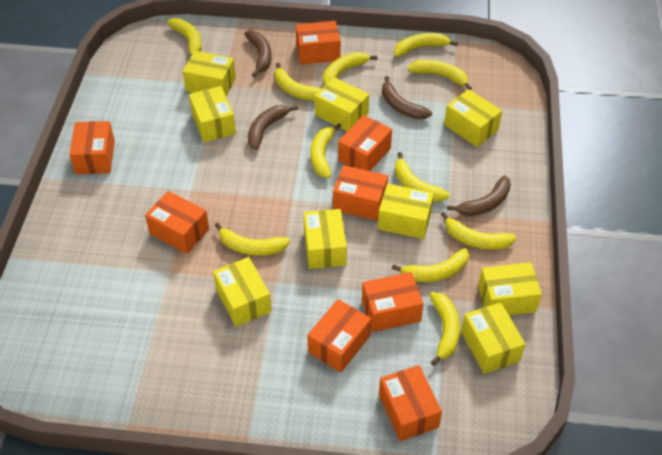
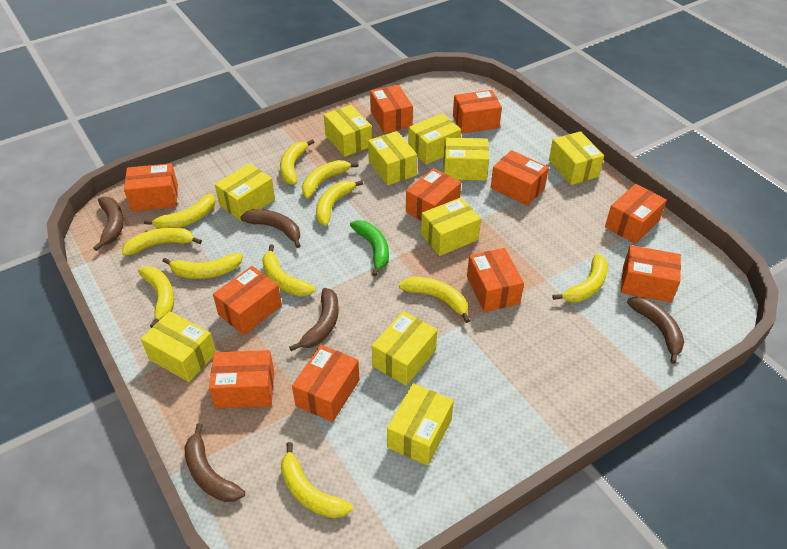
brown banana: [245,30,271,77] [248,105,298,150] [382,76,432,119] [447,175,511,216] = 4 -> [93,197,124,251] [185,423,245,502] [240,209,301,248] [289,288,339,351] [627,296,684,364] = 5
green banana: none = 0 -> [350,220,389,276] = 1
orange box: [69,121,115,174] [145,191,209,254] [296,21,341,65] [307,299,371,373] [333,165,388,221] [338,115,392,171] [362,272,424,332] [379,365,442,441] = 8 -> [124,163,178,211] [209,350,274,408] [213,266,282,335] [292,345,360,422] [370,85,413,133] [406,168,461,220] [453,90,502,134] [467,248,524,312] [491,150,549,206] [605,184,667,244] [621,245,681,303] = 11
yellow box: [183,51,236,96] [189,86,236,142] [213,257,272,327] [303,209,347,269] [315,77,369,131] [378,184,434,239] [444,89,502,147] [461,302,526,374] [478,262,542,315] = 9 -> [141,311,216,382] [215,163,275,221] [324,105,372,157] [368,131,417,185] [372,311,437,386] [387,383,454,466] [408,113,461,165] [421,198,481,256] [443,137,489,181] [549,131,604,185] = 10

